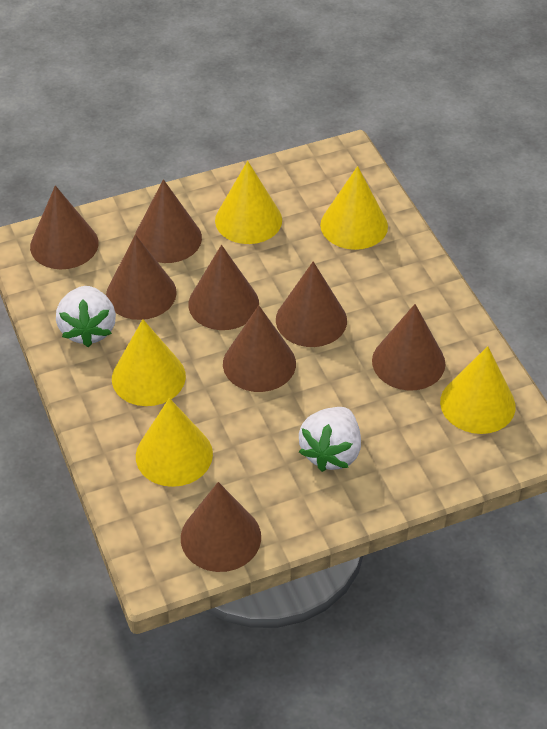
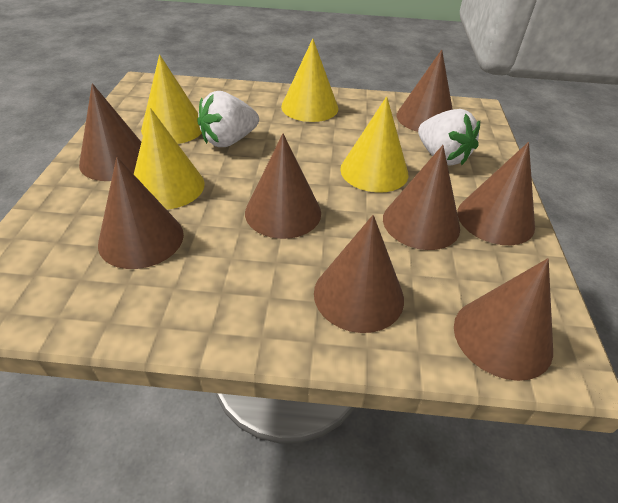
yellow cone: [112,319,186,406] [136,398,213,487] [215,161,282,244] [320,166,388,250] [440,346,515,434] = 5 -> [134,108,205,210] [141,55,202,144] [281,38,338,122] [340,96,408,193] = 4

